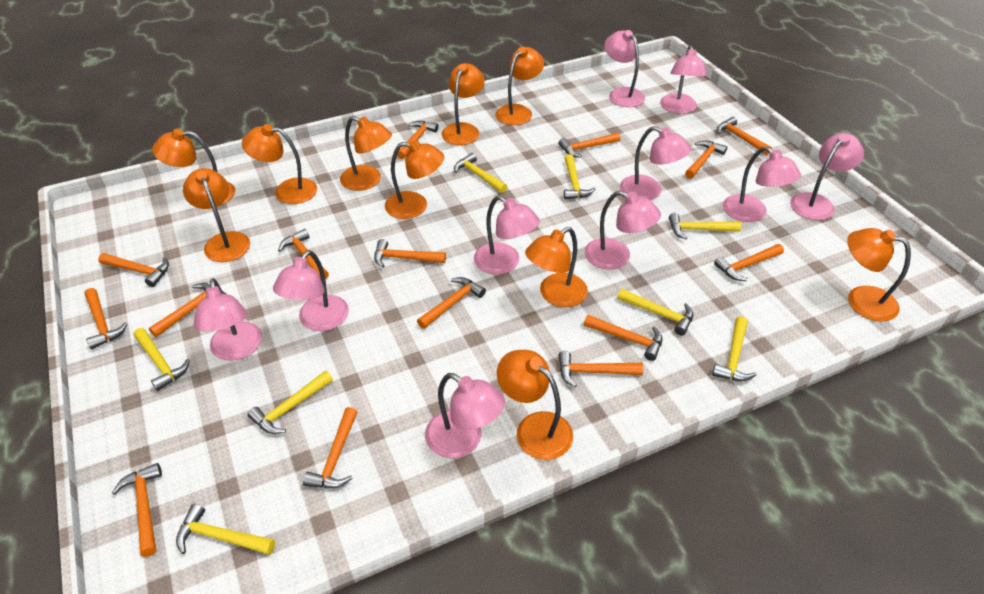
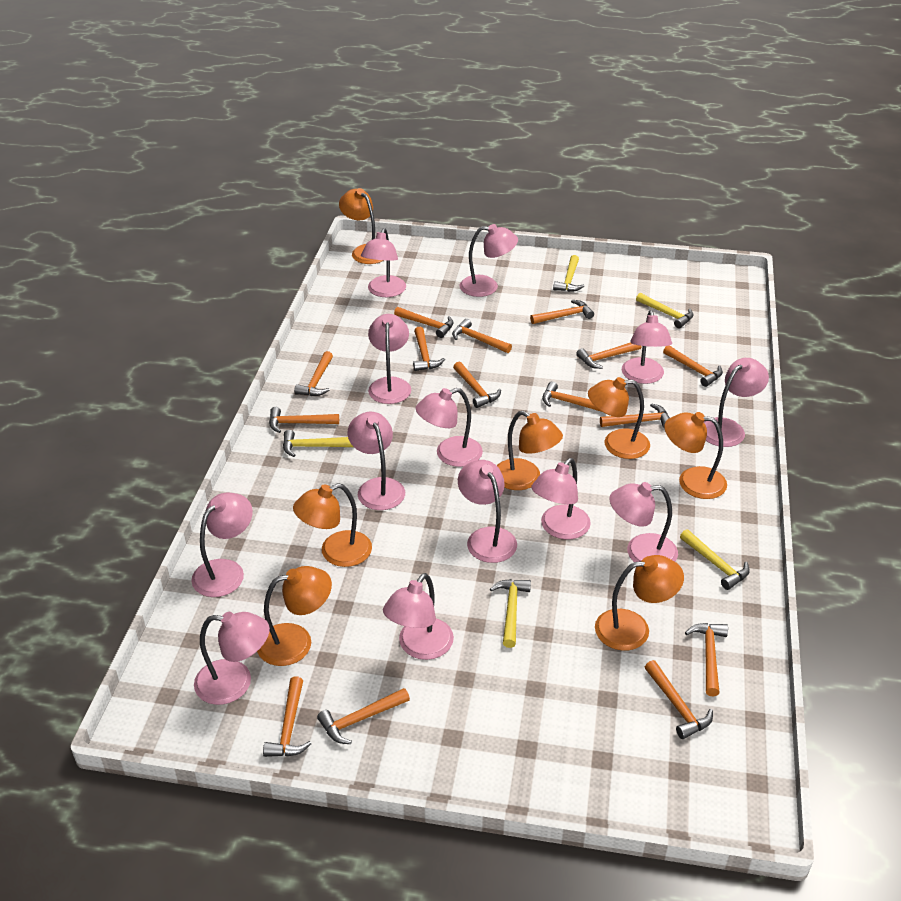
orange lamp: [152,129,235,205] [183,168,250,262] [242,124,317,204] [340,116,392,191] [385,140,444,219] [442,63,485,145] [495,47,544,125] [497,350,573,460] [525,227,588,307] [847,228,911,322] = 10 -> [257,566,332,666] [293,483,372,567] [339,188,384,264] [497,411,563,490] [588,377,650,459] [595,555,684,651] [664,412,727,499] = 7
pink lamp: [194,278,262,361] [273,250,349,331] [425,373,505,458] [474,196,540,274] [585,191,661,270] [604,30,645,107] [620,126,691,200] [660,45,707,114] [723,146,801,222] [790,133,864,220] = 10 -> [191,492,253,597] [194,612,270,705] [348,412,405,510] [361,228,406,297] [368,314,411,404] [383,573,454,660] [415,388,483,467] [458,460,517,563] [459,224,518,297] [531,458,591,539] [609,482,678,562] [622,310,672,384] [704,358,769,447] = 13
yellow hammer: [133,328,190,391] [176,504,275,555] [248,371,333,434] [454,153,507,193] [564,154,595,200] [617,289,693,335] [669,213,741,240] [712,316,756,381] = 8 -> [283,430,353,457] [490,579,531,648] [553,255,584,292] [636,293,694,329] [680,529,750,590] = 5

